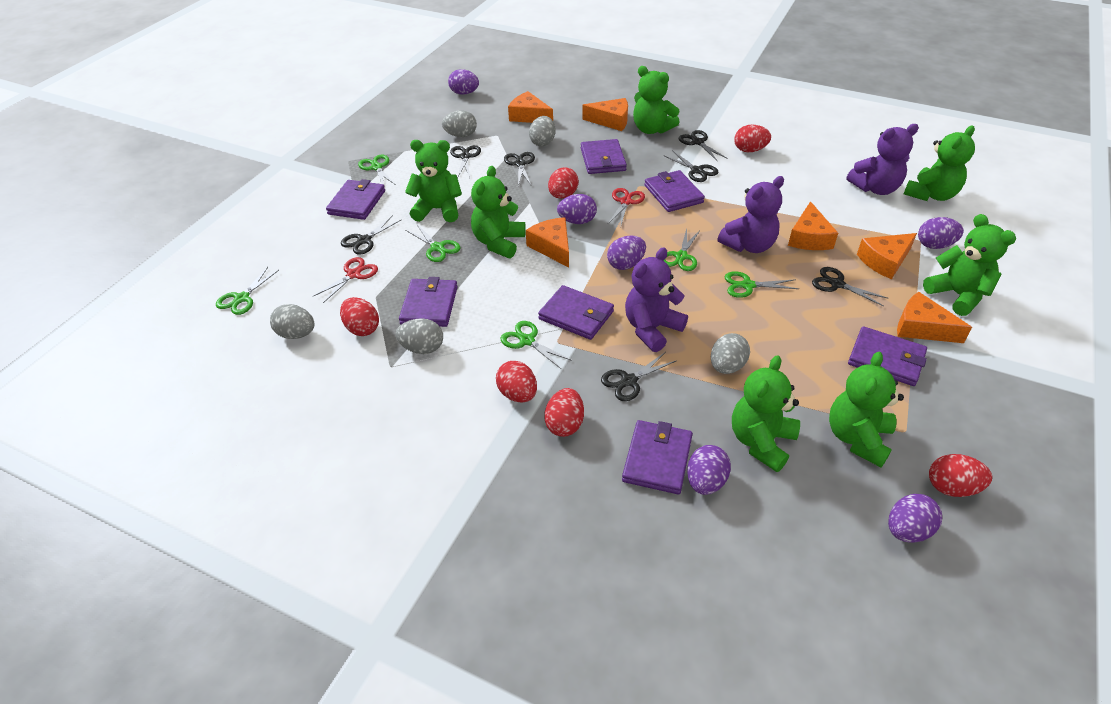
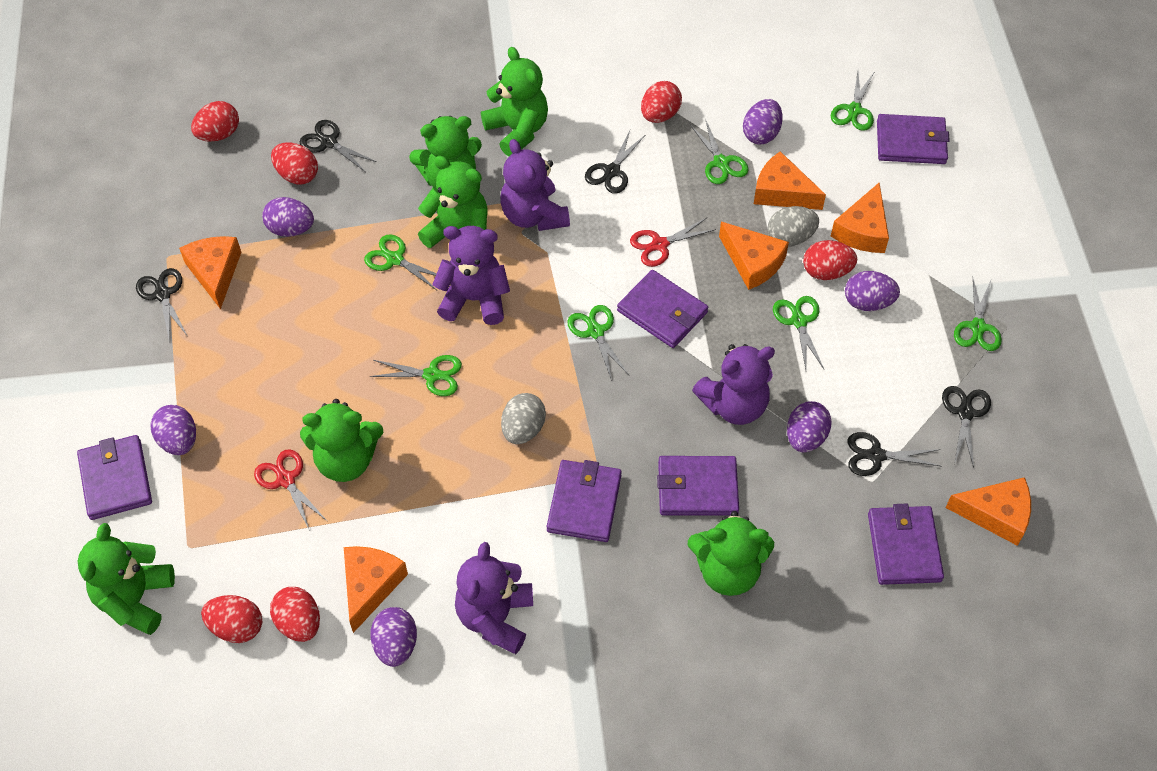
black scissors: [341,215,402,255] [450,145,481,178] [504,152,535,186] [601,352,677,401] [663,150,718,182] [679,130,728,162] [812,267,889,306] = 7 -> [136,268,187,339] [300,120,377,172] [585,130,645,194] [847,432,941,476] [942,386,991,468] = 5
green scissors: [216,267,279,315] [358,155,396,185] [405,224,460,262] [500,321,572,369] [664,228,700,271] [725,271,799,298] = 6 -> [364,234,437,290] [369,355,462,396] [567,305,629,381] [690,119,748,184] [773,296,824,369] [831,71,875,131] [954,279,1002,351] = 7
green teddy bear: [405,140,462,222] [471,166,526,258] [633,66,680,134] [732,355,800,472] [829,352,904,467] [904,126,975,201] [923,214,1016,316] = 7 -> [78,523,175,635] [300,399,383,482] [409,116,482,187] [418,156,487,248] [481,47,548,156] [688,511,774,596] = 6
grey egg: [270,304,314,339] [395,318,443,354] [442,110,477,137] [529,116,555,146] [711,333,750,374] = 5 -> [501,393,546,444] [768,206,819,247] = 2
purple teddy bear: [625,248,688,352] [718,176,784,253] [847,124,919,195] = 3 -> [432,226,510,325] [455,542,533,654] [500,139,570,231] [692,344,775,425] = 4
purple wallet: [326,179,385,220] [399,277,458,327] [538,285,614,340] [581,139,627,174] [622,420,693,494] [644,170,705,212] [848,326,927,386] = 7 -> [77,435,152,520] [547,460,622,542] [617,270,708,348] [657,456,739,516] [868,504,944,585] [877,114,950,164] = 6

